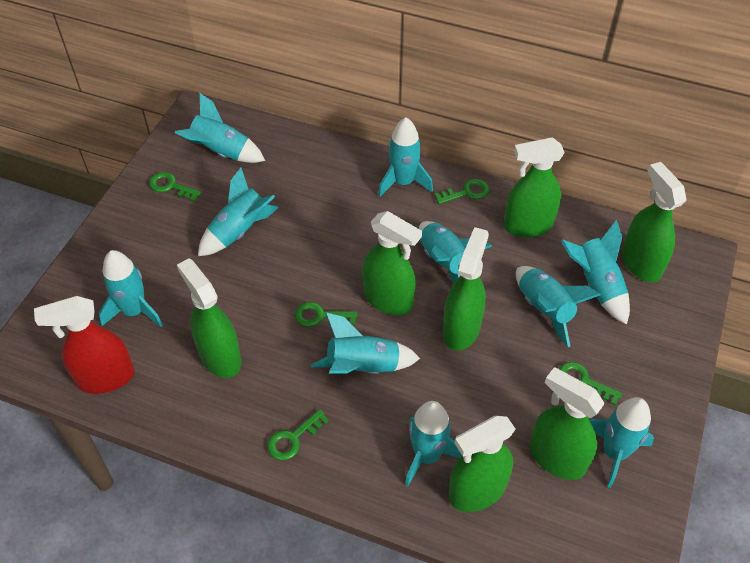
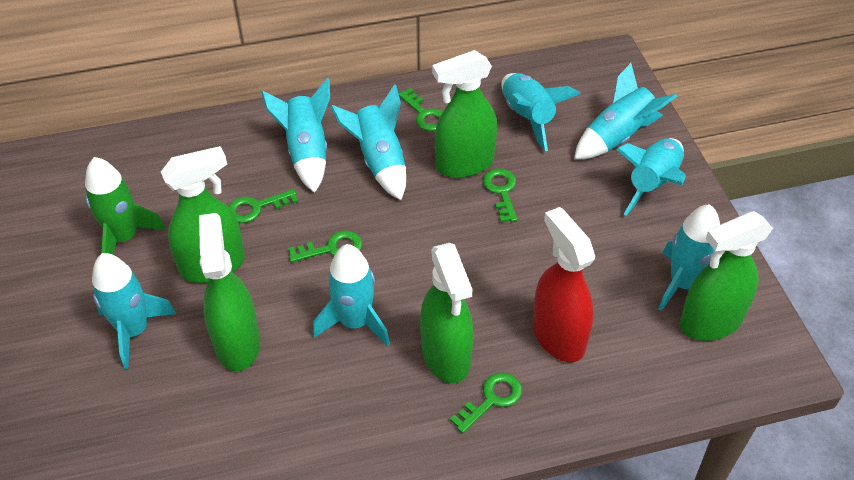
green rocket: none = 0 -> [85,157,166,254] = 1
green spray bottle: [177,258,242,378] [362,211,422,315] [443,227,489,351] [449,416,516,512] [504,137,565,237] [530,367,604,480] [622,162,686,283] = 7 -> [161,146,245,283] [199,213,260,371] [420,243,474,383] [432,50,497,178] [679,211,773,341] = 5
turquoise rocket: [99,250,163,327] [175,93,265,163] [198,168,279,256] [311,312,420,374] [378,117,433,197] [405,401,462,487] [419,221,492,284] [516,266,601,347] [561,220,630,324] [589,397,654,488] = 10 -> [92,253,176,369] [261,78,330,193] [313,244,390,346] [330,84,406,200] [501,73,581,151] [574,63,677,159] [616,138,686,216] [658,204,720,311] = 8

